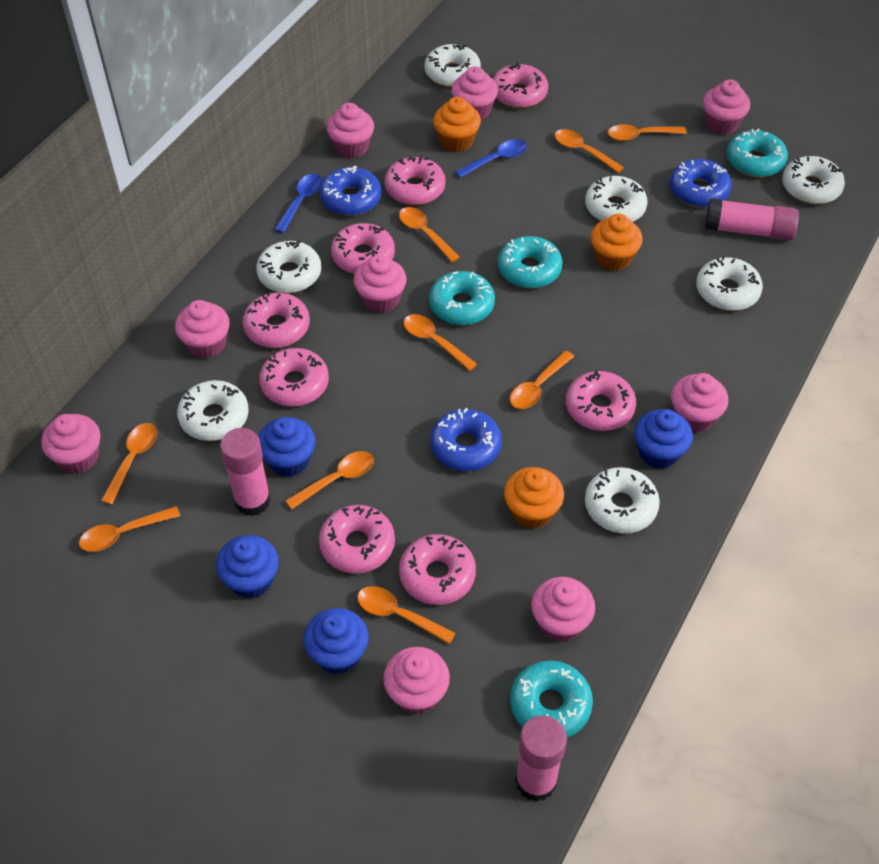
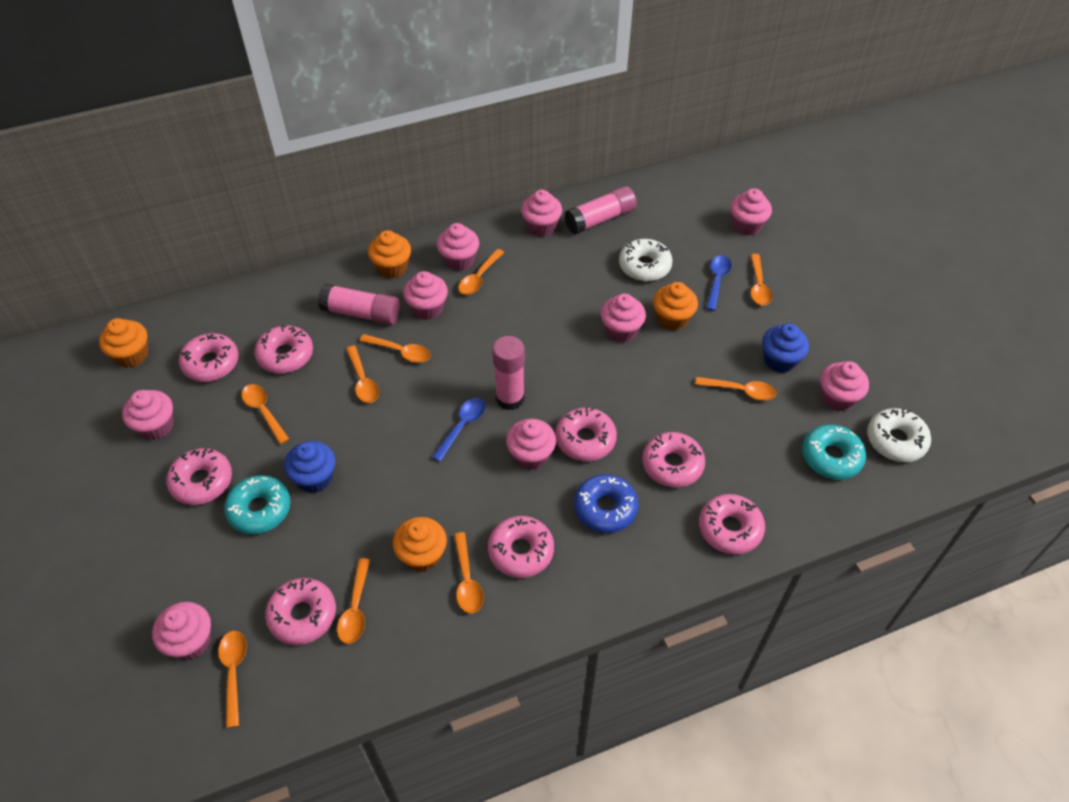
blue cupcake: [216,535,279,599] [258,417,315,477] [304,608,369,674] [634,409,693,469] = 4 -> [284,441,336,493] [762,323,809,373] = 2
blue donut: [320,165,381,216] [430,408,502,471] [670,159,732,207] = 3 -> [574,474,639,533] = 1
orange cupcake: [433,97,481,152] [504,467,564,529] [591,214,643,271] = 3 -> [99,318,148,368] [368,230,411,278] [393,517,447,572] [653,282,698,331] = 4
turquoise donut: [429,271,495,325] [498,236,563,288] [510,661,593,738] [727,129,788,177] = 4 -> [224,475,291,534] [802,424,866,480] = 2
white donut: [177,380,249,441] [256,240,321,293] [424,44,481,87] [585,176,647,222] [585,467,660,533] [696,256,763,311] [782,156,845,204] = 7 -> [619,239,673,281] [867,408,931,462] = 2

